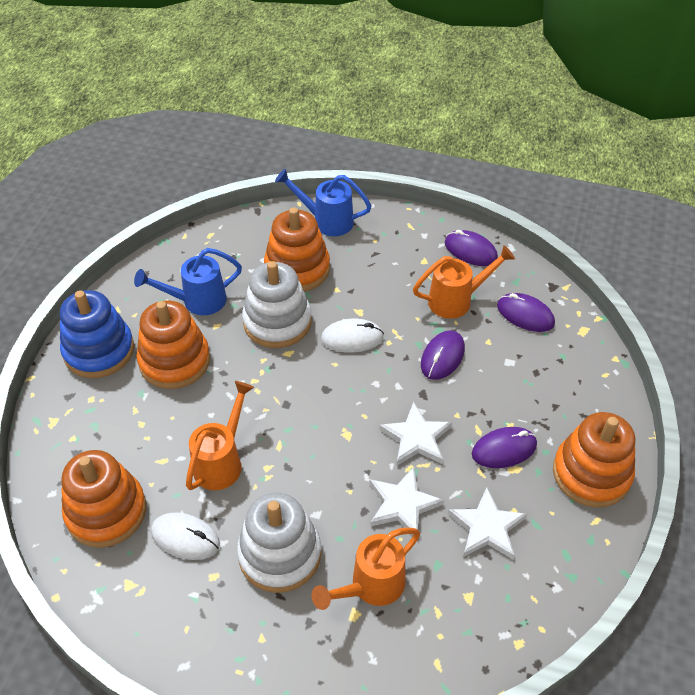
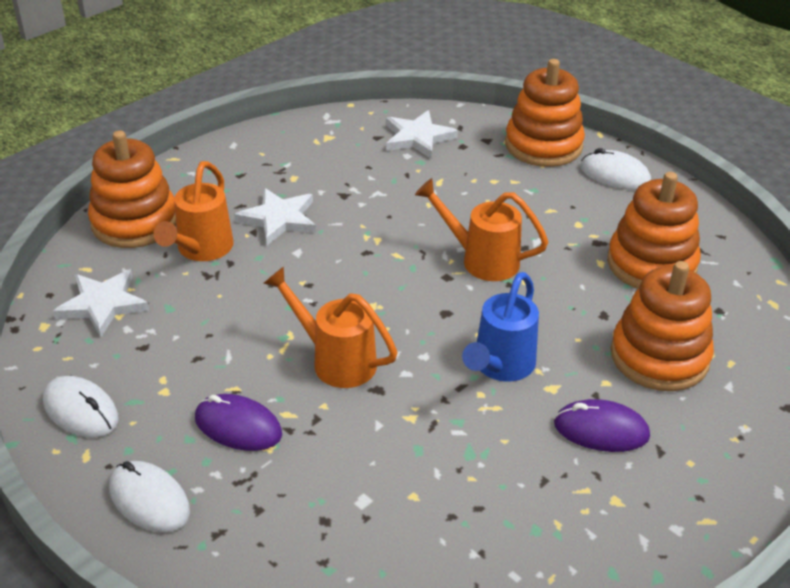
blue stacking toy: [60,290,134,378] = 1 -> none = 0
blue watering can: [134,248,242,315] [275,169,371,236] = 2 -> [462,272,539,382] = 1
purple mouse: [421,330,465,380] [445,230,498,266] [472,427,537,468] [497,293,555,332] = 4 -> [195,394,282,451] [554,399,650,452] = 2
white mouse: [151,512,220,560] [321,319,384,353] = 2 -> [43,376,119,437] [109,461,190,532] [580,148,651,190] = 3
white stacking toy: [237,493,321,593] [242,261,312,348] = 2 -> none = 0

